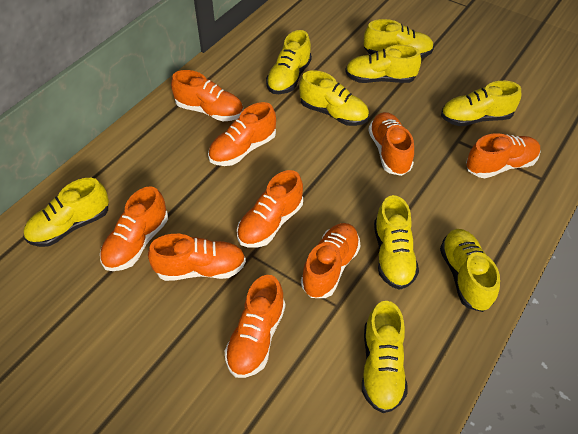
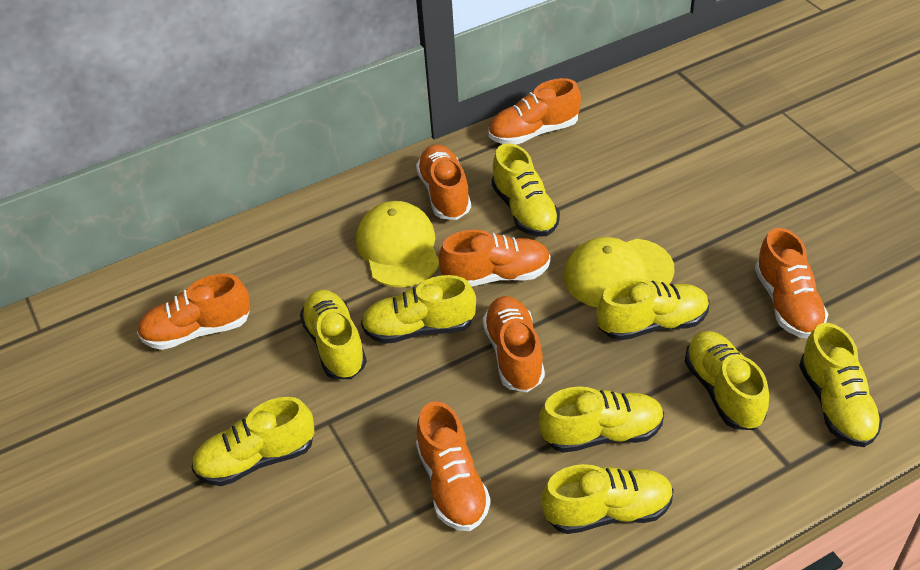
orange shoe: [100,186,168,271] [148,234,246,281] [171,70,243,121] [208,102,276,166] [224,275,285,378] [237,170,303,248] [301,223,360,298] [368,112,414,176] [466,133,541,178] = 9 -> [137,274,250,350] [416,145,471,220] [416,401,491,531] [439,230,551,287] [483,296,545,392] [489,78,581,145] [755,228,828,339] = 7
yellow cap: none = 0 -> [356,201,439,288] [564,237,675,307] = 2

